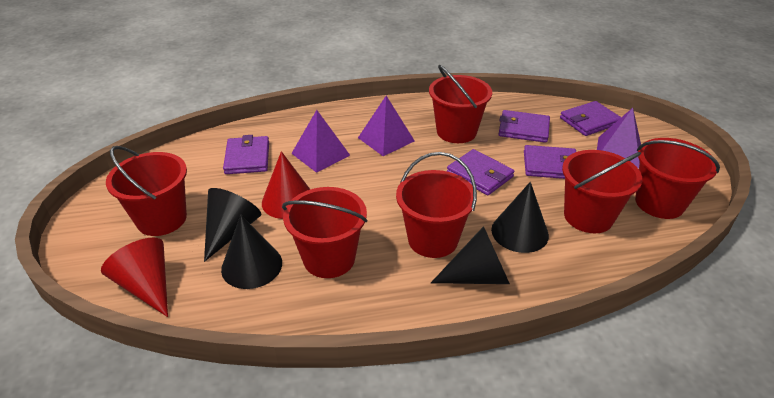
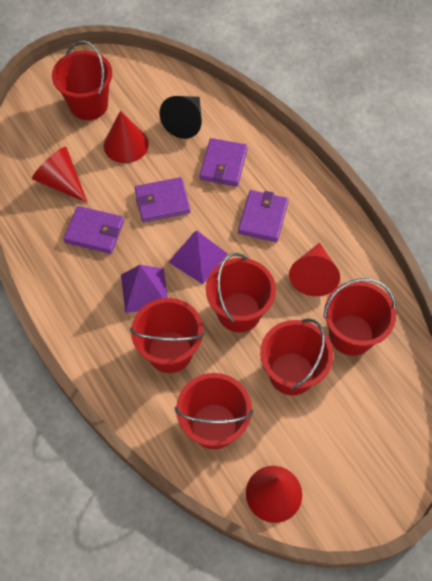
black cone: [204,188,261,262] [221,215,282,289] [431,226,510,284] [491,182,549,253] = 4 -> [159,96,202,139] = 1
purple pyramid: [291,110,350,173] [358,96,415,156] [597,108,641,168] = 3 -> [121,265,168,313] [169,231,228,284] = 2
purple wallet: [223,135,269,174] [447,149,515,195] [498,110,550,143] [524,145,576,179] [560,101,621,136] = 5 -> [64,206,124,254] [135,177,190,222] [200,138,248,186] [238,190,289,242] = 4
red cone: [101,238,168,317] [262,151,310,219] = 2 -> [32,147,88,203] [104,111,149,163] [246,466,302,523] [289,243,340,296] = 4

